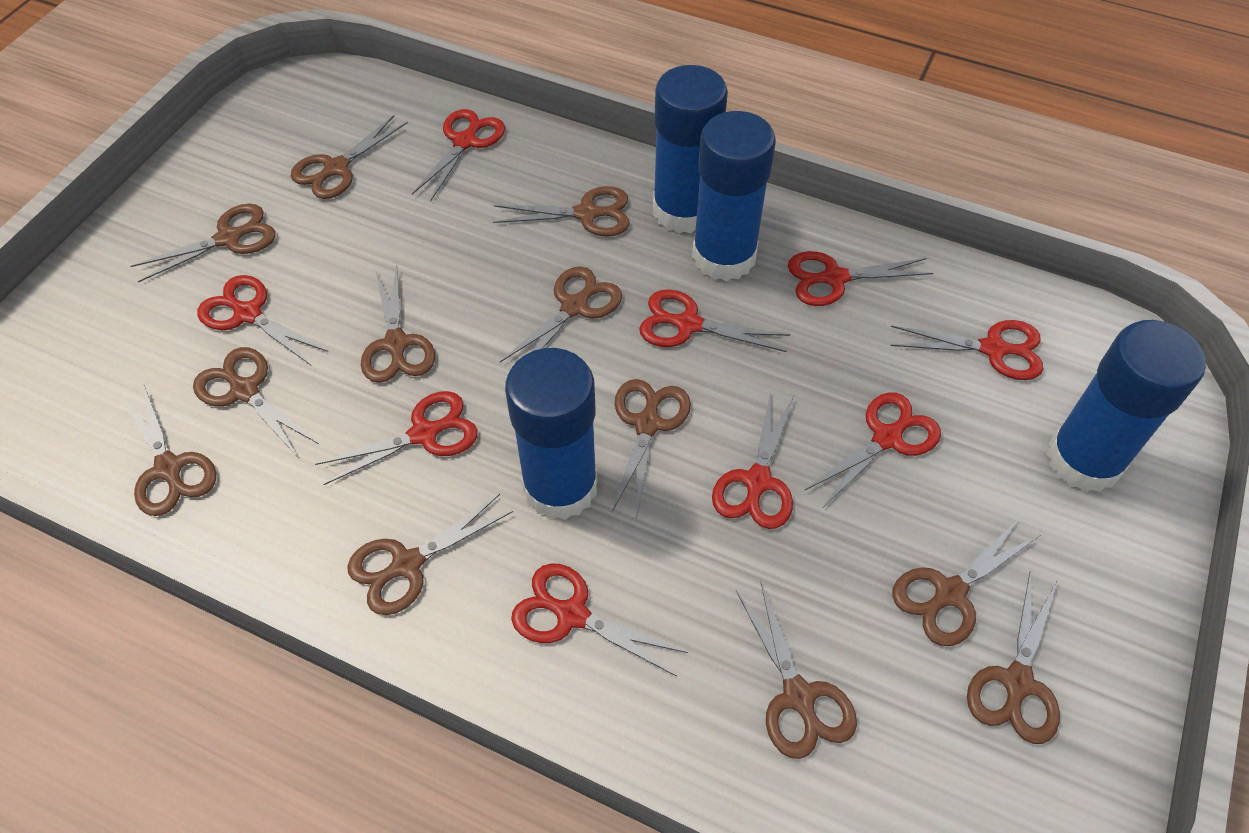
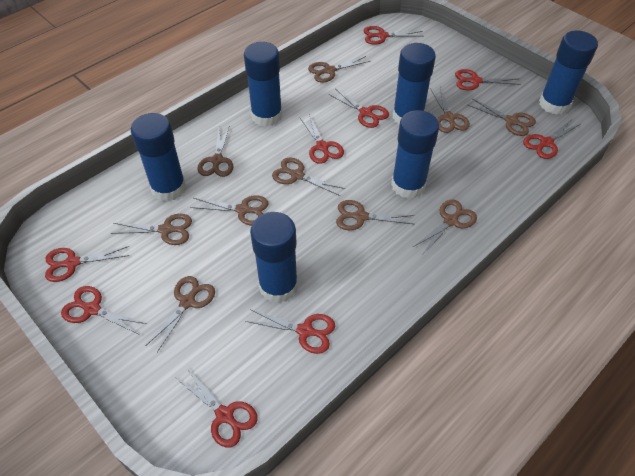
blue glue stick: [505,348,598,520] [653,65,728,233] [692,111,776,281] [1046,320,1206,492] = 4 -> [131,113,186,202] [244,42,282,127] [250,212,298,303] [391,110,439,199] [393,43,436,125] [539,31,598,115] = 6
brown scissors: [122,385,216,516] [130,203,276,282] [193,347,319,457] [291,115,408,199] [347,494,513,615] [361,265,435,383] [493,186,630,237] [500,266,622,362] [612,379,691,514] [736,581,857,759] [892,519,1040,646] [967,572,1060,744] = 12 -> [111,214,192,245] [145,276,215,352] [190,195,269,225] [197,127,233,177] [272,157,345,196] [308,56,370,82] [336,200,415,230] [413,200,477,255] [430,87,470,133] [468,99,536,136] = 10

